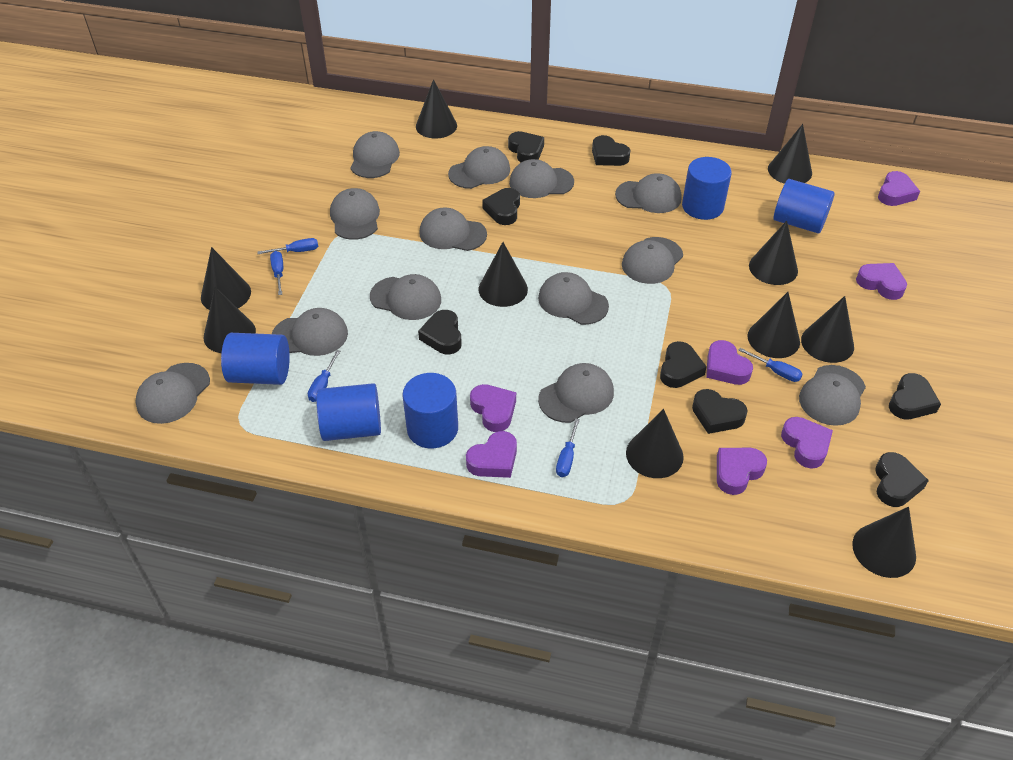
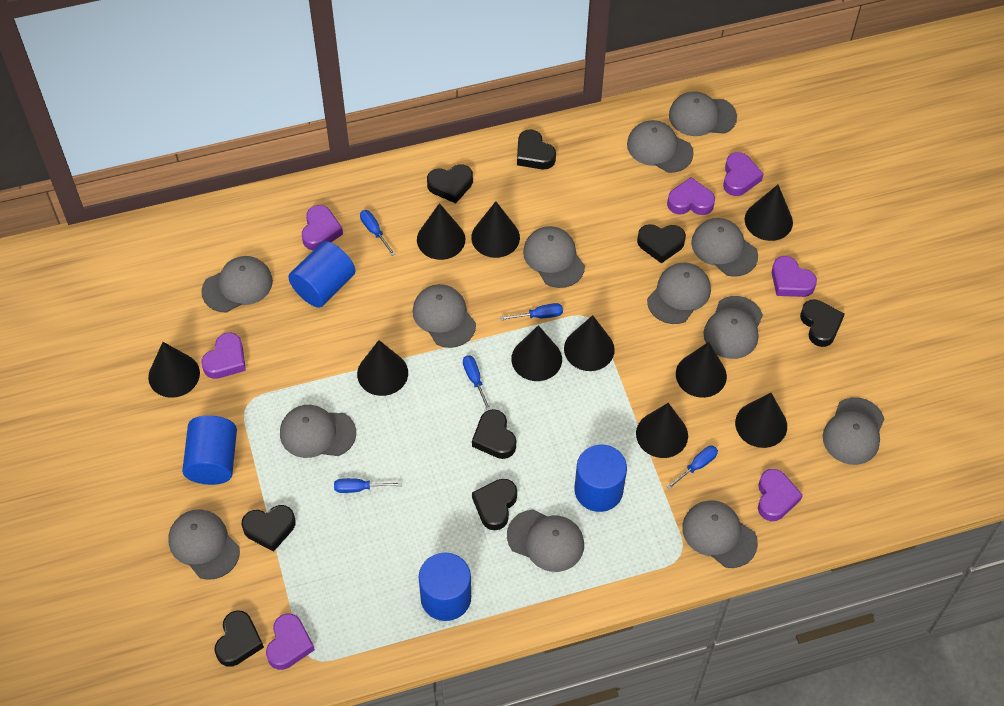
blue cylinder: [221,333,290,385] [316,383,381,441] [402,373,458,448] [682,157,732,220] [773,179,835,233] = 5 -> [182,415,237,485] [288,241,356,308] [419,553,471,621] [575,445,627,512] = 4

